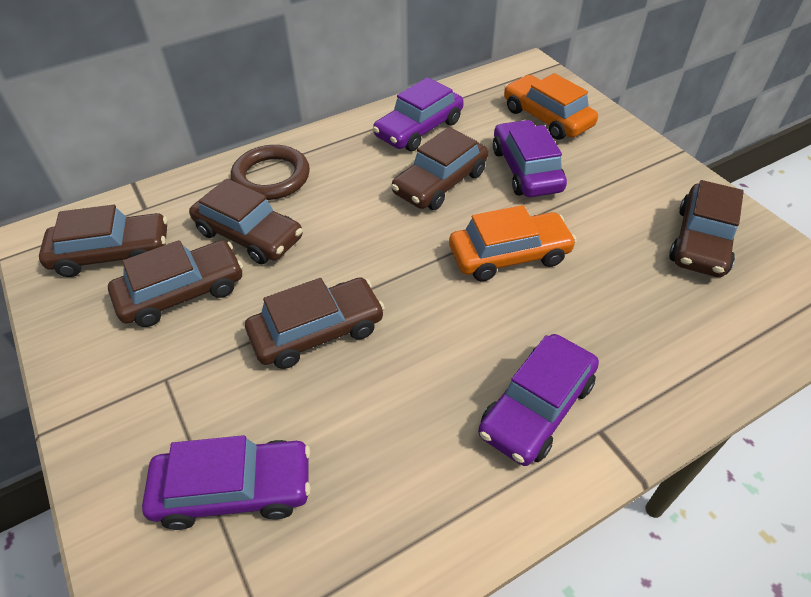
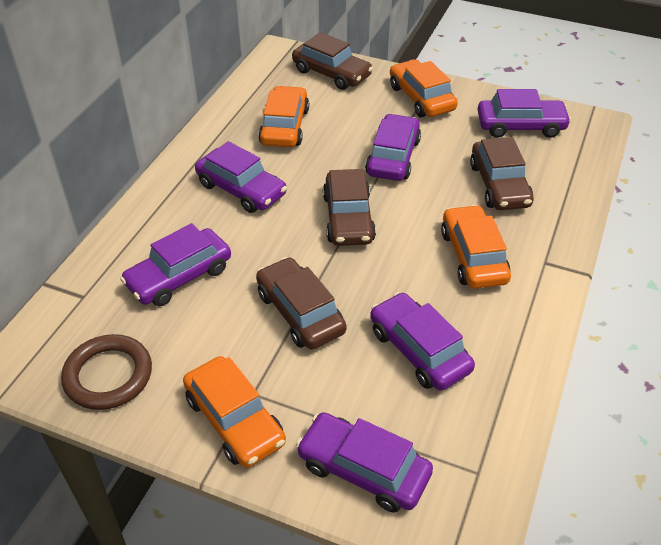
brown car: [39,205,168,277] [108,240,243,327] [189,178,303,264] [245,277,385,369] [391,127,488,210] [669,180,744,277] = 6 -> [256,257,347,349] [292,32,373,90] [323,169,376,246] [470,137,534,210] = 4
orange car: [449,205,577,281] [504,73,598,140] = 2 -> [183,356,286,468] [258,86,309,147] [390,59,458,117] [441,205,511,289] = 4
purple car: [142,435,311,530] [373,77,464,151] [478,334,599,466] [493,120,567,197] = 4 -> [120,223,231,306] [195,141,287,213] [296,412,433,513] [365,114,421,181] [370,292,475,391] [477,89,571,138] = 6

